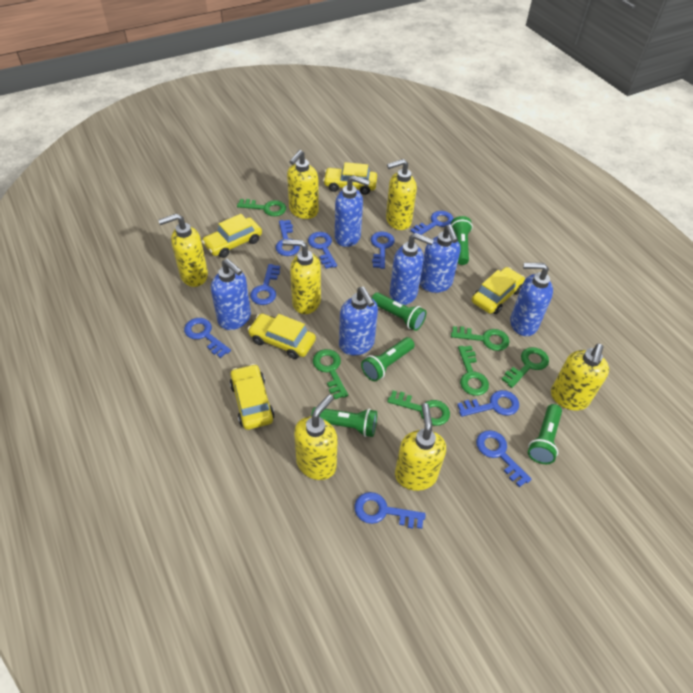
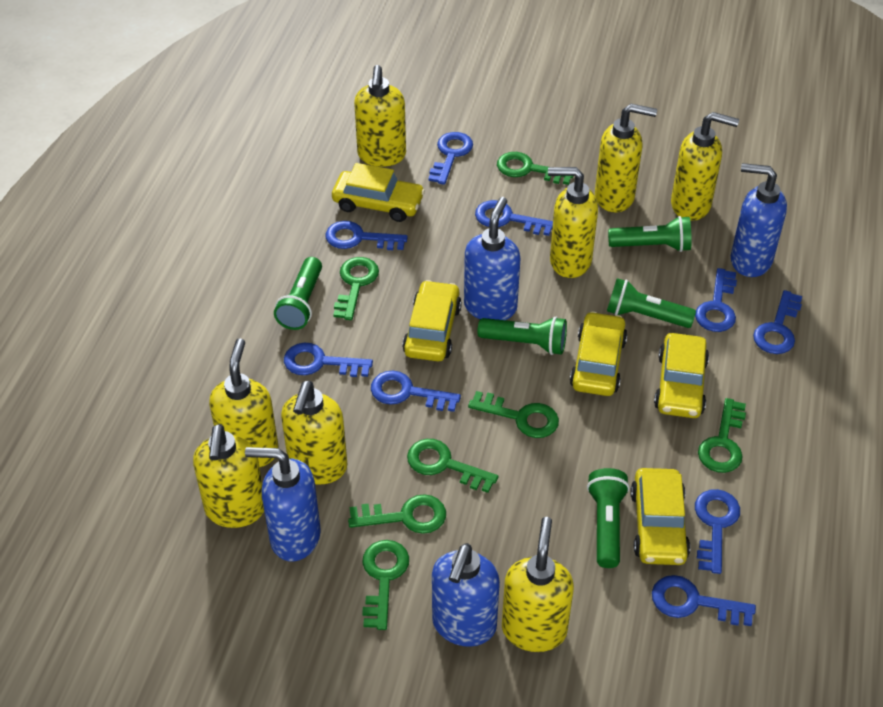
blue soap dispenser: [211,259,251,330] [335,175,370,247] [339,287,378,355] [390,233,434,305] [420,224,461,293] [510,263,553,336] = 6 -> [245,447,321,561] [432,543,500,647] [464,197,521,320] [731,163,787,277] = 4
green key: [237,199,286,216] [313,349,348,399] [387,391,450,426] [451,326,509,351] [458,346,489,396] [501,347,549,388] = 6 -> [333,257,379,320] [348,494,446,534] [362,540,409,630] [407,439,498,493] [468,391,559,438] [497,152,574,185] [698,398,746,473] = 7
yellow soap dispenser: [158,213,208,287] [283,239,321,314] [287,150,319,219] [294,394,338,480] [386,159,417,230] [395,403,446,491] [551,344,609,411] = 7 -> [193,424,264,528] [209,338,279,467] [281,381,347,485] [354,65,406,167] [502,517,574,652] [548,167,598,278] [595,104,657,212] [671,112,739,221] = 8

